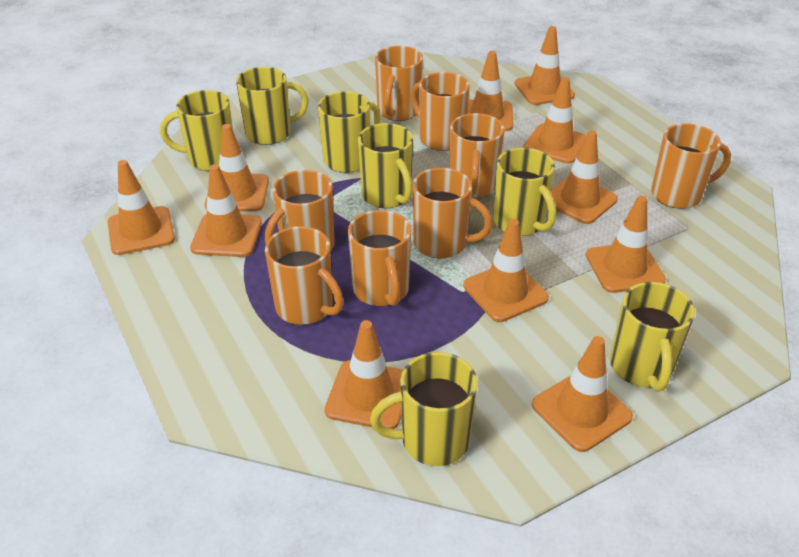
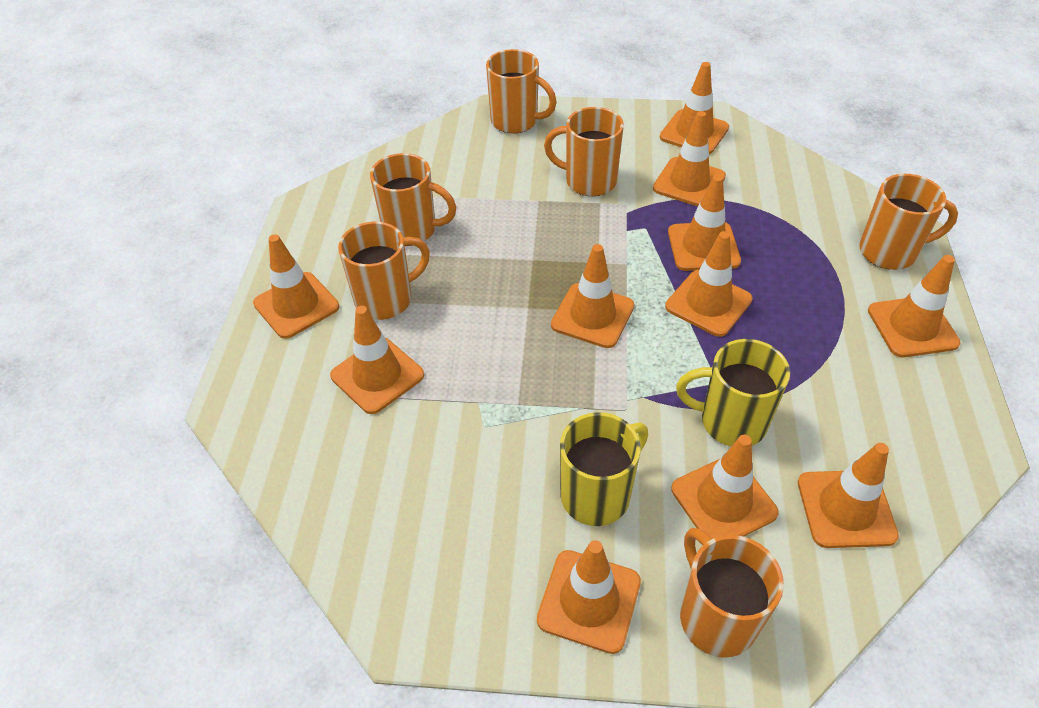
orange mug: [265,170,335,252] [265,226,344,325] [348,210,411,306] [375,46,423,121] [411,72,470,151] [413,168,493,259] [449,113,505,197] [651,123,731,209] = 8 -> [338,222,430,320] [370,153,456,246] [486,49,557,133] [544,107,624,196] [680,528,784,658] [859,174,958,270] = 6
yellow mug: [160,90,233,171] [236,67,309,145] [318,92,381,173] [358,123,413,209] [370,352,478,466] [493,148,556,236] [610,282,695,392] = 7 -> [560,412,648,526] [676,339,790,446] = 2

